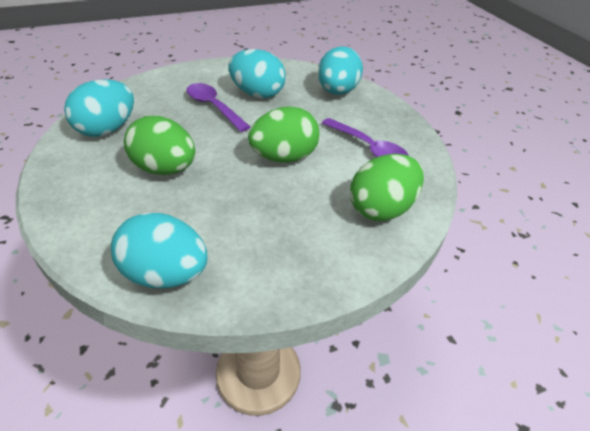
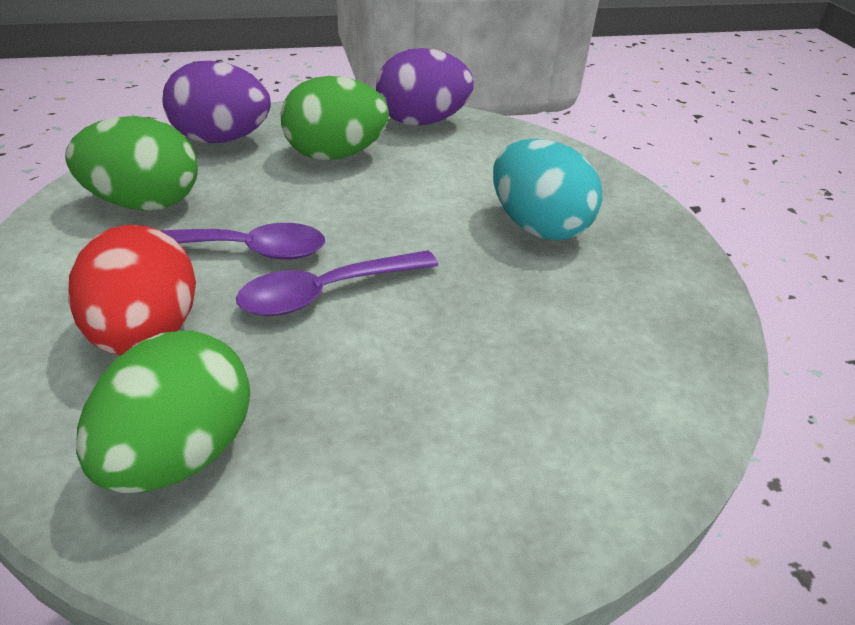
purple egg: none = 0 -> [162,61,271,143] [376,48,474,126] = 2
red egg: none = 0 -> [68,225,196,355] = 1
turquoise egg: [64,79,134,137] [111,213,207,289] [228,49,286,98] [318,47,363,95] = 4 -> [493,139,603,240] = 1

